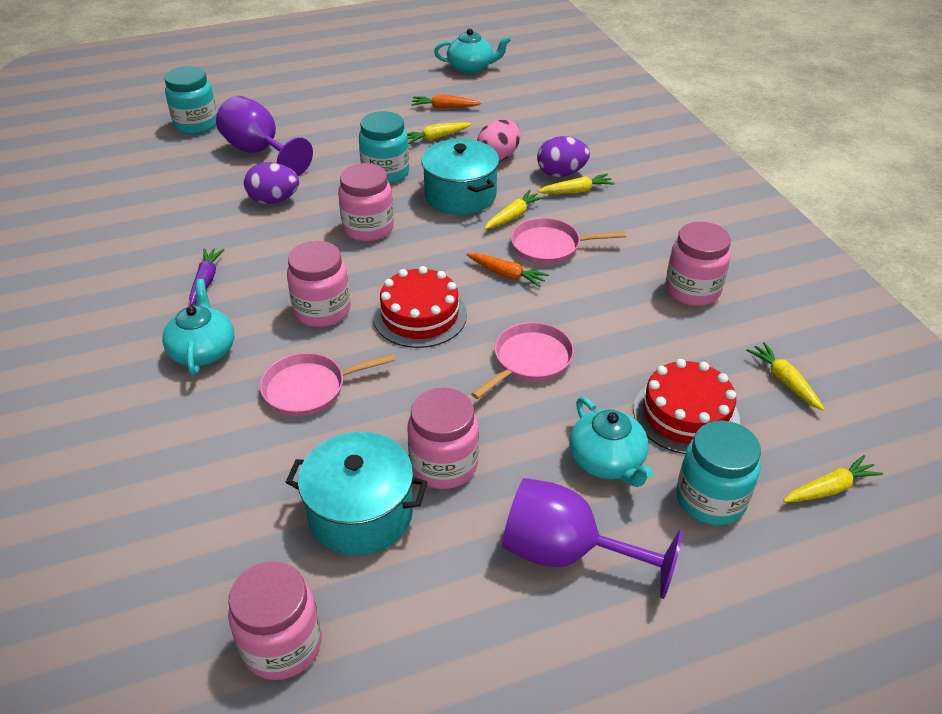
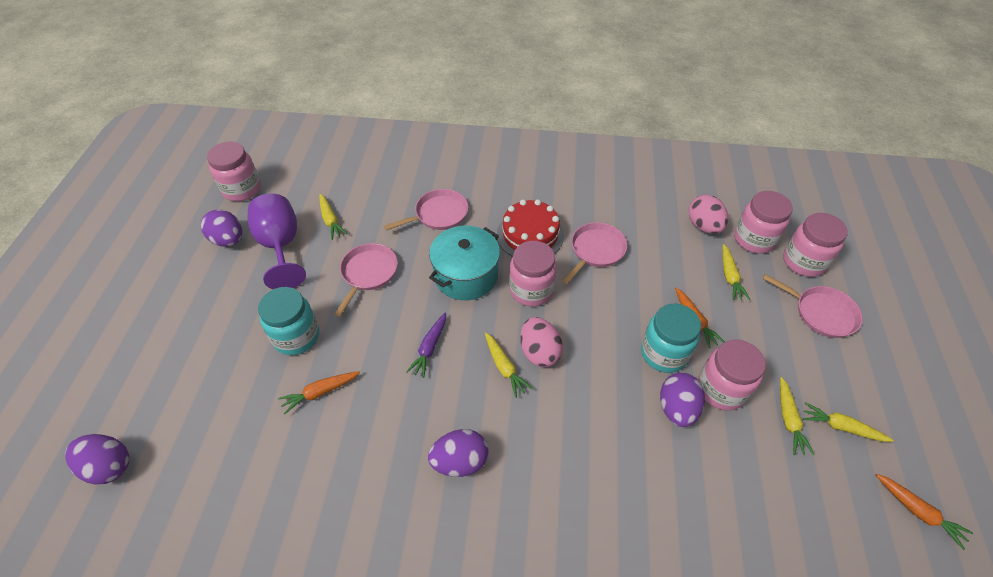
orange carrot: [411,95,481,108] [466,253,549,287] = 2 -> [278,371,360,415] [675,288,725,349] [876,474,973,550] = 3
pink egg: [477,119,521,162] = 1 -> [520,317,563,367] [689,195,728,234] = 2
pink pan: [260,353,395,416] [471,322,574,399] [511,218,626,264] = 3 -> [335,243,398,317] [384,189,468,231] [562,222,627,284] [762,274,863,338] = 4
purple egg: [244,162,299,204] [537,136,590,177] = 2 -> [65,434,129,485] [201,209,242,247] [428,429,489,477] [660,372,705,427] = 4
purple goblet: [216,96,313,176] [502,478,683,599] = 2 -> [248,193,306,289] = 1
red cake: [373,266,467,348] [633,359,740,454] = 2 -> [497,199,564,257] = 1
turquoise jar: [164,66,217,134] [359,111,409,184] [676,420,761,525] = 3 -> [258,287,319,355] [641,304,701,373] = 2
turquoise pot: [286,432,428,556] [421,139,499,215] = 2 -> [429,226,500,300] = 1
turquoise teapot: [162,279,234,375] [434,29,511,74] [569,397,654,487] = 3 -> none = 0

